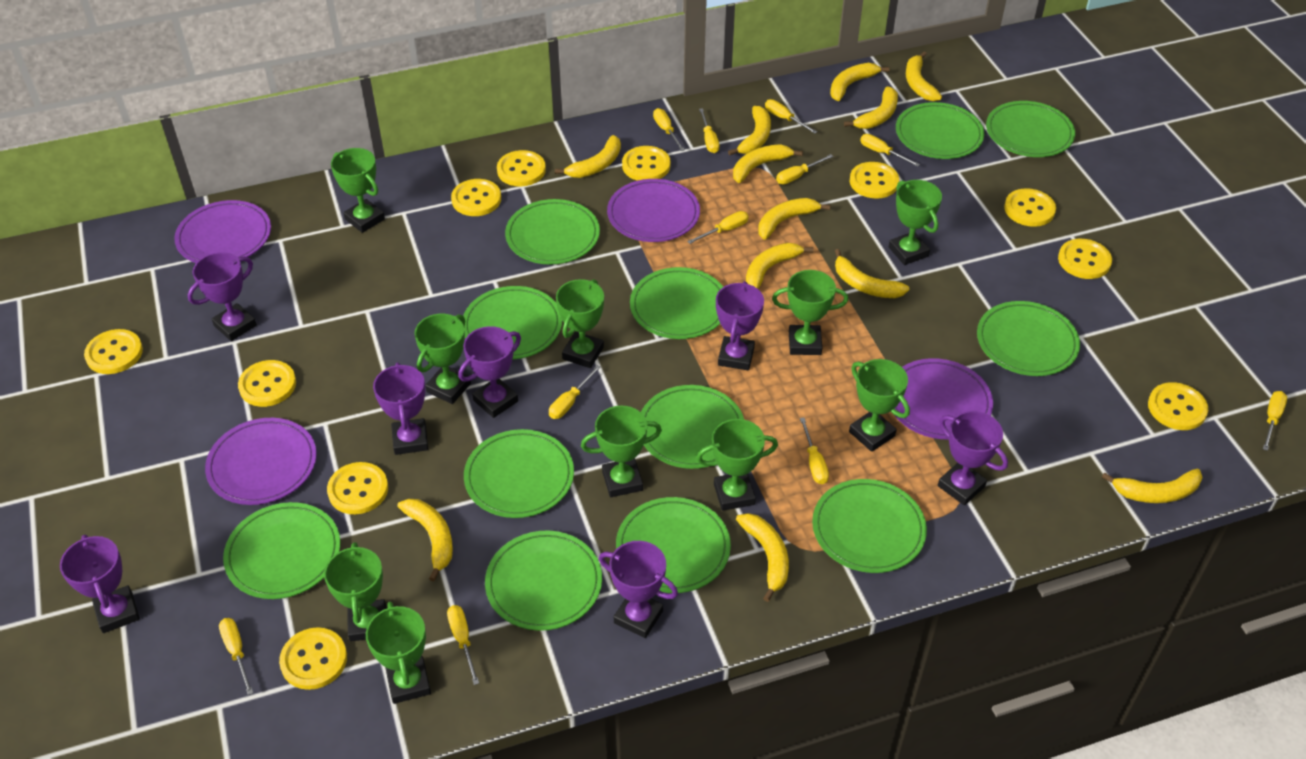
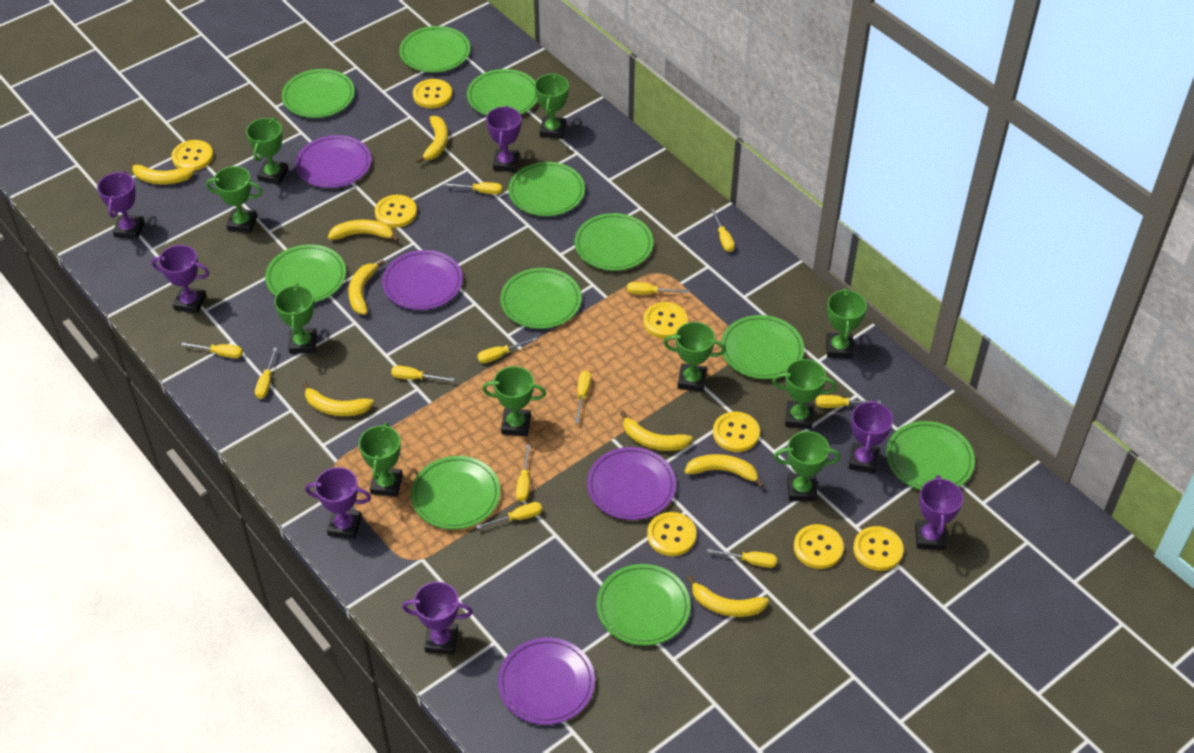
green plate: [223,502,341,599] [463,286,562,360] [464,429,574,518] [485,530,602,631] [505,199,600,265] [616,497,731,593] [630,267,723,339] [641,385,744,469] [812,479,927,573] [896,102,984,159] [977,301,1080,376] [986,101,1075,157] = 12 -> [265,244,346,302] [282,69,355,118] [399,26,470,73] [411,456,500,530] [467,69,538,116] [500,268,582,329] [508,162,585,216] [575,213,653,271] [596,564,690,646] [721,315,804,379] [886,421,975,490] = 11
yellow banana: [397,499,453,581] [555,135,621,178] [728,106,771,155] [733,144,803,183] [736,513,789,602] [746,243,814,289] [758,198,831,240] [830,63,889,101] [835,249,909,298] [844,86,898,129] [906,52,942,101] [1102,469,1203,503] = 12 -> [129,160,195,184] [302,382,374,416] [328,220,399,242] [348,260,385,315] [416,116,448,163] [620,411,693,451] [684,454,764,488] [687,575,769,617] = 8
yellow button: [84,329,143,374] [238,360,296,407] [279,627,347,690] [327,462,388,514] [451,179,501,216] [497,150,546,186] [622,146,671,181] [850,162,899,199] [1004,188,1056,227] [1058,239,1112,279] [1148,382,1208,430] = 11 -> [172,140,213,171] [375,195,417,228] [413,79,452,108] [643,302,688,339] [647,512,696,556] [713,412,760,452] [794,524,844,569] [853,526,904,571] = 8
yellow screwdriver: [219,618,253,695] [447,605,479,685] [549,365,601,419] [653,108,685,151] [687,211,749,244] [699,108,719,153] [765,99,817,134] [776,154,834,185] [800,417,829,484] [860,134,920,167] [1263,391,1287,451] = 11 -> [181,342,243,358] [255,347,277,399] [391,365,455,381] [444,182,502,194] [476,502,542,529] [477,337,537,363] [516,445,530,502] [575,371,591,423] [627,282,688,295] [707,549,777,568] [711,208,735,252] [816,395,881,408] = 12

